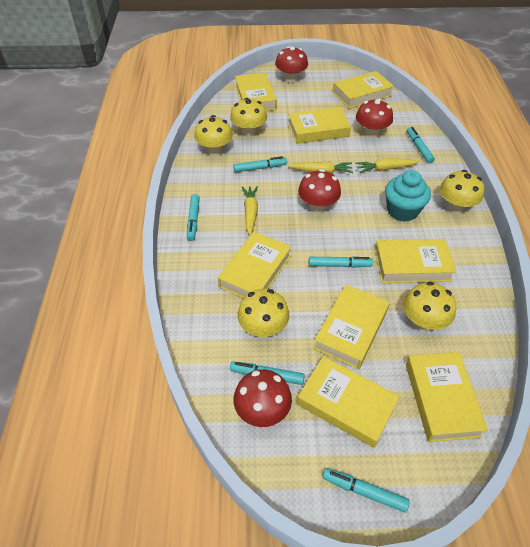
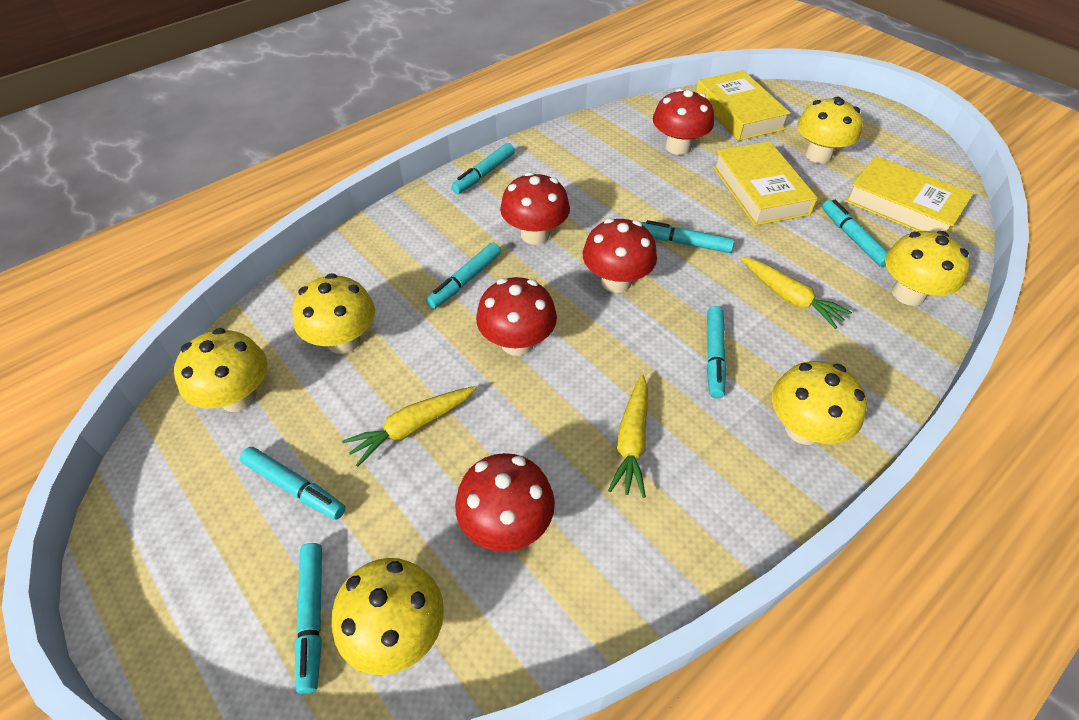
red mushroom: [234,369,292,427] [275,46,308,83] [298,169,341,213] [356,99,393,138] = 4 -> [455,453,555,552] [476,277,557,356] [500,172,570,245] [583,218,657,293] [653,88,714,155] = 5
turquoise cupcake: [385,170,431,222] = 1 -> none = 0
turquoise marker: [187,194,200,241] [230,361,305,385] [233,156,287,172] [309,257,373,268] [323,468,410,513] [407,127,435,163] = 6 -> [240,447,345,520] [295,543,322,694] [426,243,501,309] [451,143,515,194] [641,220,735,253] [707,306,727,398] [822,200,888,267] = 7
yellow book: [218,232,291,298] [235,72,277,111] [288,107,351,144] [297,356,400,448] [313,285,390,369] [332,71,394,109] [374,239,456,283] [406,352,488,442] = 8 -> [696,70,790,141] [713,141,817,226] [845,156,974,233] = 3
yellow mushroom: [194,115,233,156] [230,98,267,138] [237,289,290,338] [403,281,456,331] [440,170,484,214] = 5 -> [174,328,267,412] [292,273,375,354] [332,558,444,675] [772,361,867,445] [797,97,863,163] [885,231,970,306] = 6

